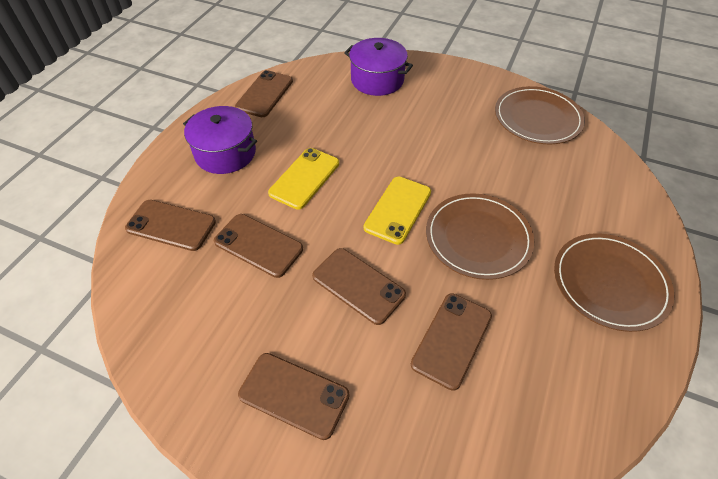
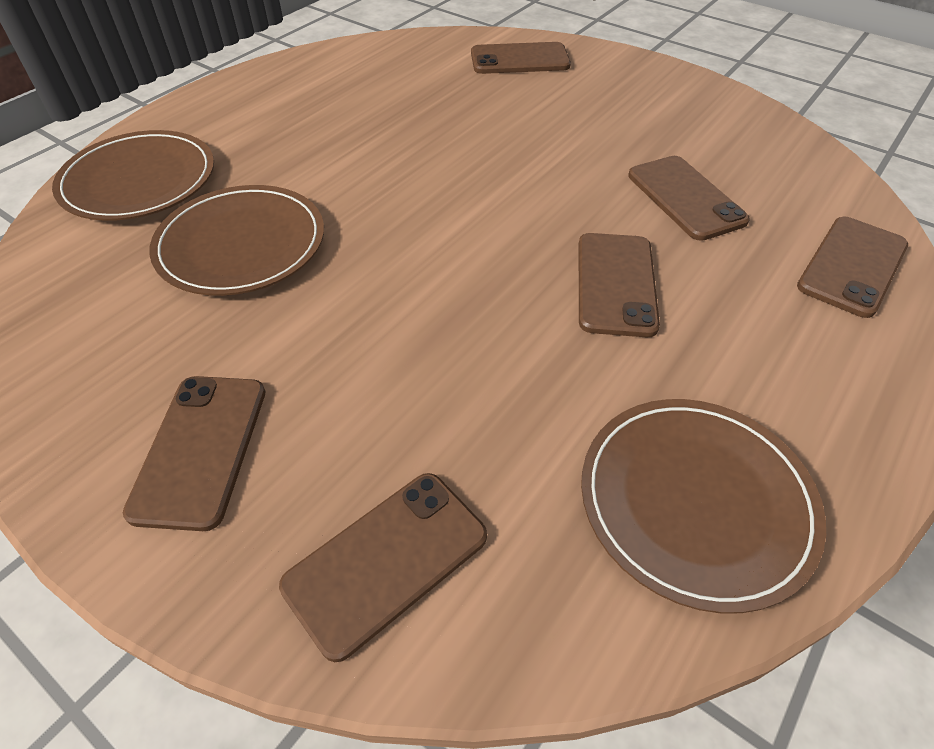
purple pot: [183,106,257,174] [344,38,413,96] = 2 -> none = 0
yellow phone: [268,148,339,210] [364,177,431,245] = 2 -> none = 0

